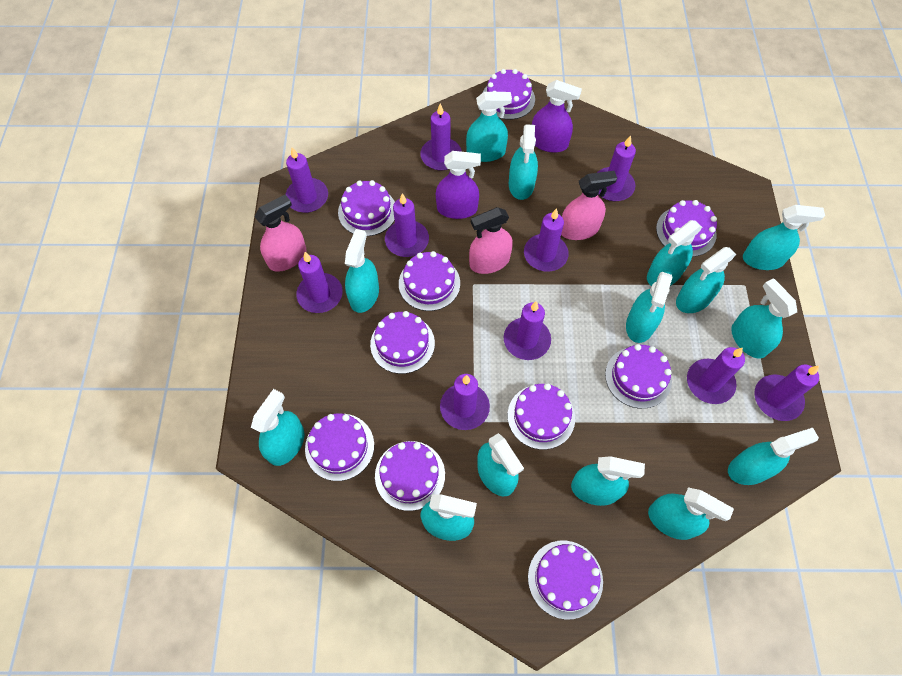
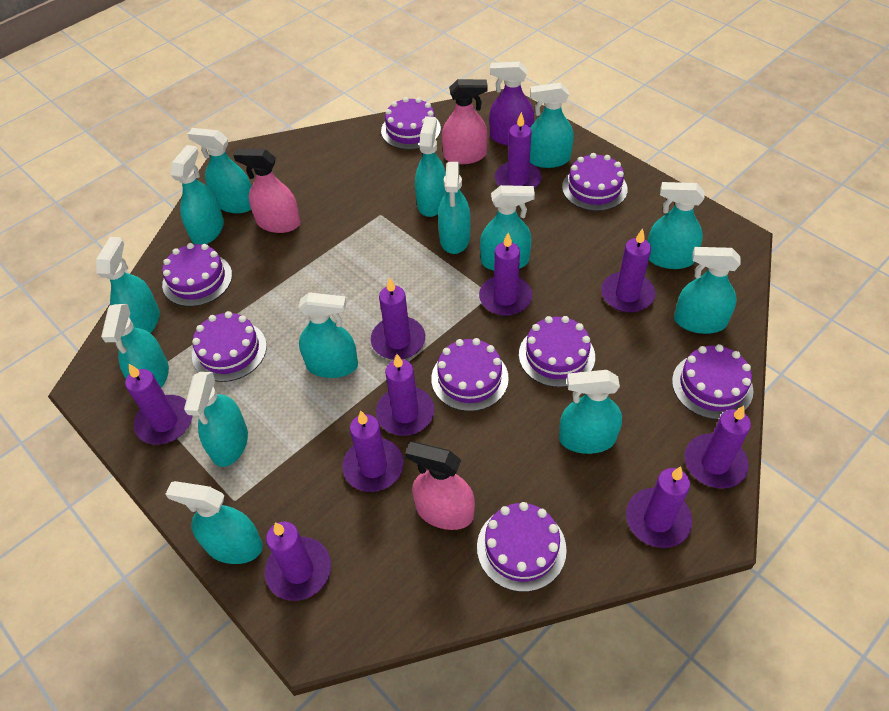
purple cake: [305,413,374,481] [338,180,395,236] [370,311,435,374] [375,441,445,511] [399,251,460,311] [483,69,535,120] [508,383,575,450] [528,540,603,620] [605,344,672,409] [656,200,717,257] = 10 -> [162,243,232,307] [192,311,267,382] [381,97,441,150] [431,338,509,411] [477,502,567,592] [519,316,595,387] [562,153,628,211] [672,344,754,420] = 8
purple spray bottle: [436,151,481,219] [532,80,582,153] = 2 -> [489,62,534,146] = 1

